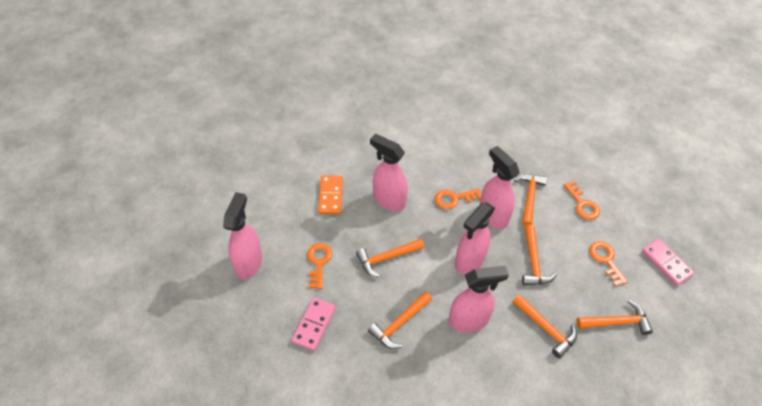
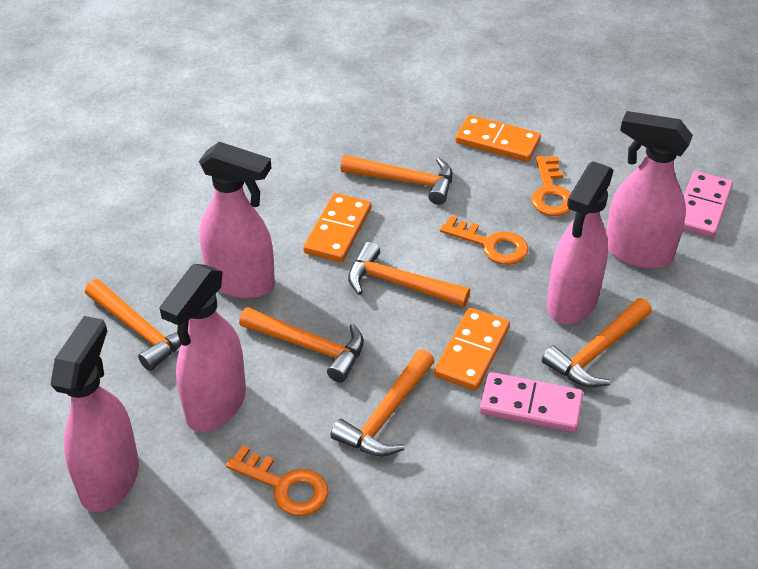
orange domino: [318,175,343,214] = 1 -> [303,193,371,262] [434,308,510,391] [455,115,541,162] = 3
orange key: [307,243,332,289] [435,188,481,209] [564,181,600,220] [589,241,627,286] = 4 -> [226,445,328,516] [440,216,528,265] [531,156,571,216] = 3

